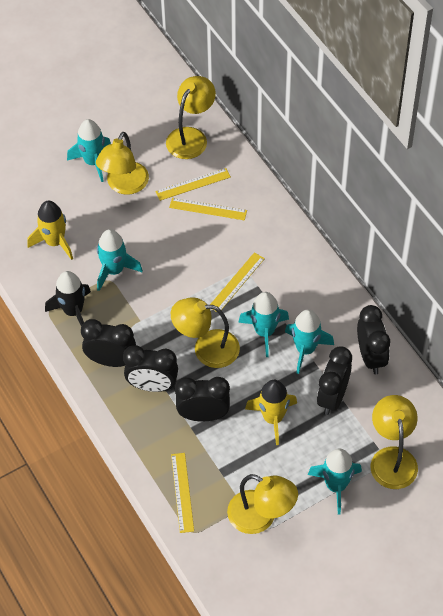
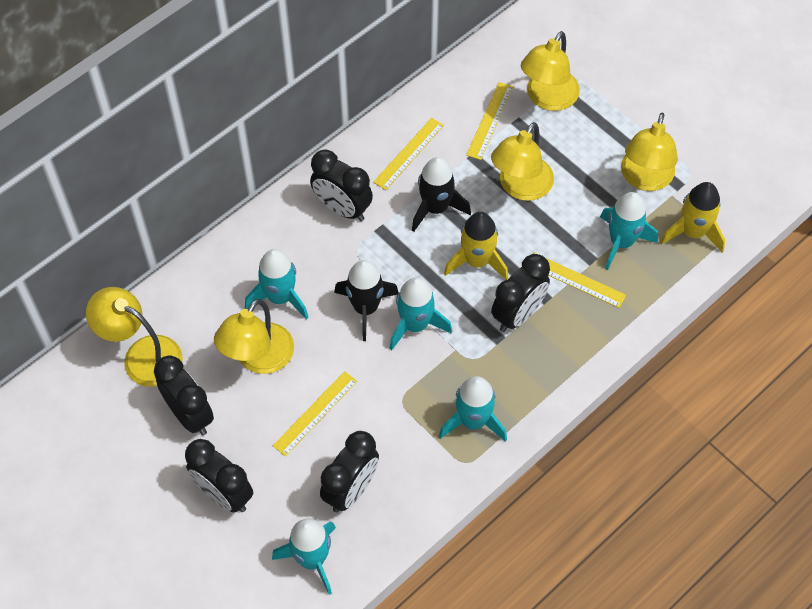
black rocket: [45,271,91,326] = 1 -> [334,260,399,341] [412,157,471,232] = 2

